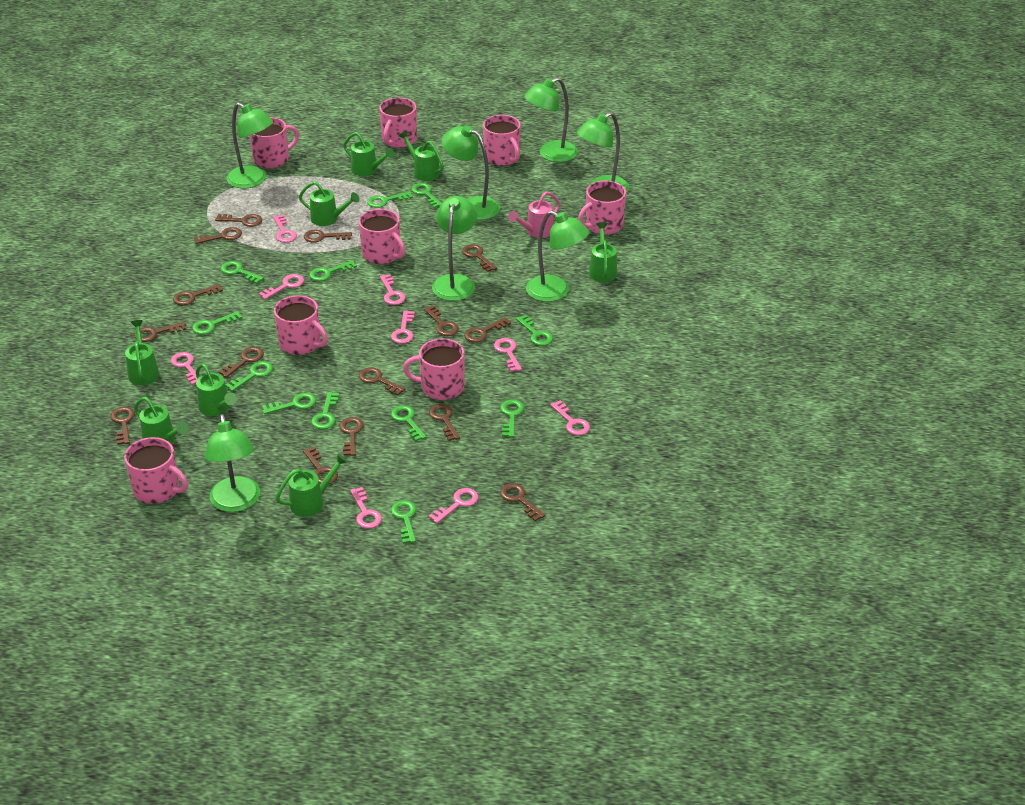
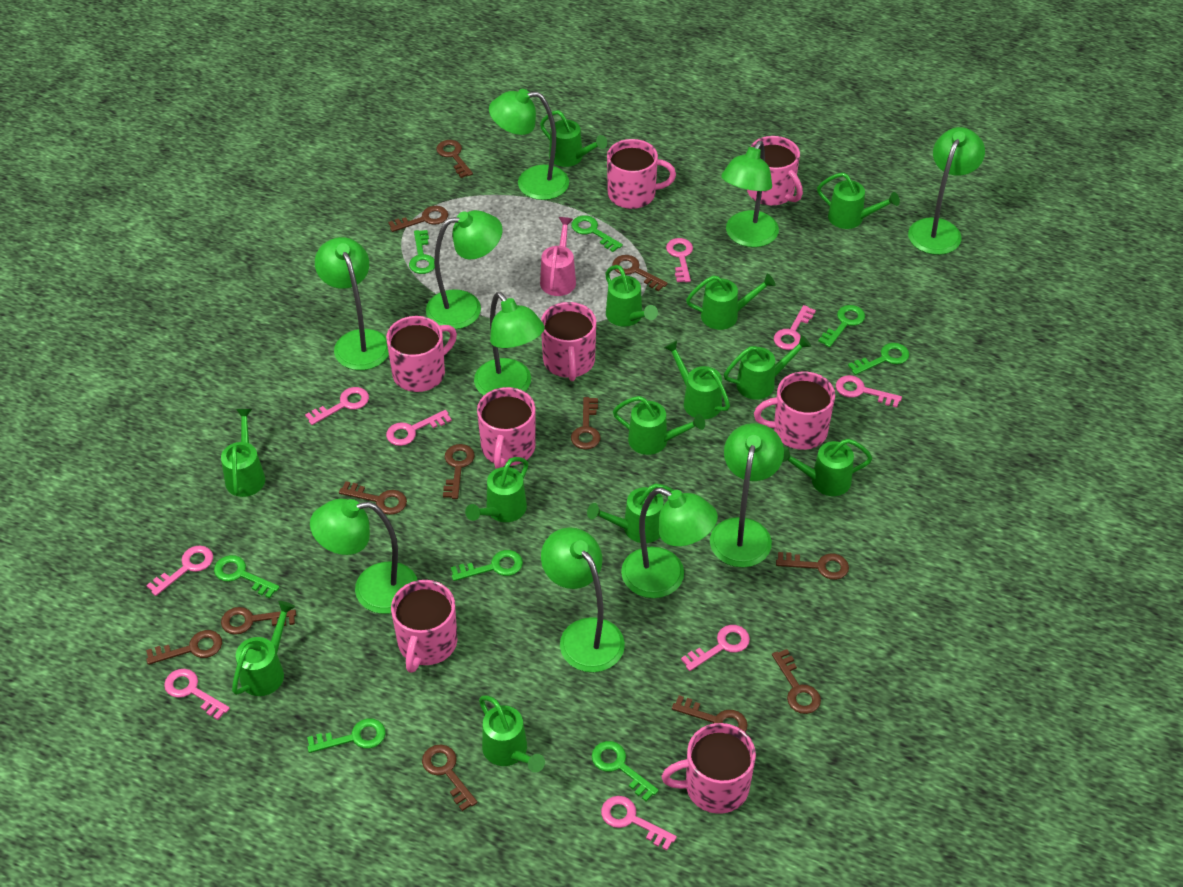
brown key: [111,407,135,445] [134,322,187,342] [173,284,223,305] [194,227,242,244] [215,214,262,227] [219,347,264,378] [303,447,338,484] [304,230,352,243] [340,417,364,456] [359,367,406,396] [424,305,459,336] [429,404,460,441] [462,244,497,272] [464,317,511,343] [500,483,545,521] = 15 -> [146,630,222,665] [221,607,296,635] [339,481,407,515] [388,206,448,232] [422,745,478,811] [436,140,473,178] [443,444,475,499] [571,397,600,450] [612,255,668,291] [672,695,748,732] [772,649,821,714] [776,552,849,580] = 12
green key: [192,311,242,335] [221,261,264,284] [226,361,273,392] [262,393,316,414] [309,260,357,281] [311,392,339,430] [367,191,413,208] [391,405,427,441] [391,500,416,544] [412,183,442,208] [500,399,524,437] [516,315,553,346] = 12 -> [214,555,280,599] [307,718,386,753] [409,230,435,274] [451,550,523,581] [571,215,623,252] [592,741,659,801] [818,305,865,348] [848,343,909,375] = 8
green lamp: [205,414,260,512] [226,103,273,189] [432,196,477,301] [441,125,500,220] [524,77,578,162] [526,211,589,302] [577,112,629,193] = 7 -> [310,499,417,614] [315,237,389,370] [426,210,502,329] [474,292,545,396] [489,89,569,200] [541,527,625,672] [621,488,718,598] [710,423,784,567] [721,141,779,247] [908,127,985,255] = 10
green watering can: [125,320,159,385] [134,397,188,443] [196,364,237,416] [275,454,348,516] [299,181,359,226] [343,132,394,176] [399,130,444,181] [589,222,617,282] = 8 -> [221,409,265,497] [232,601,295,696] [465,457,528,522] [479,695,545,773] [540,110,607,167] [587,483,674,543] [605,265,658,327] [613,396,705,455] [664,340,730,419] [686,273,776,330] [724,335,811,400] [782,439,872,496] [817,172,900,229] = 13

